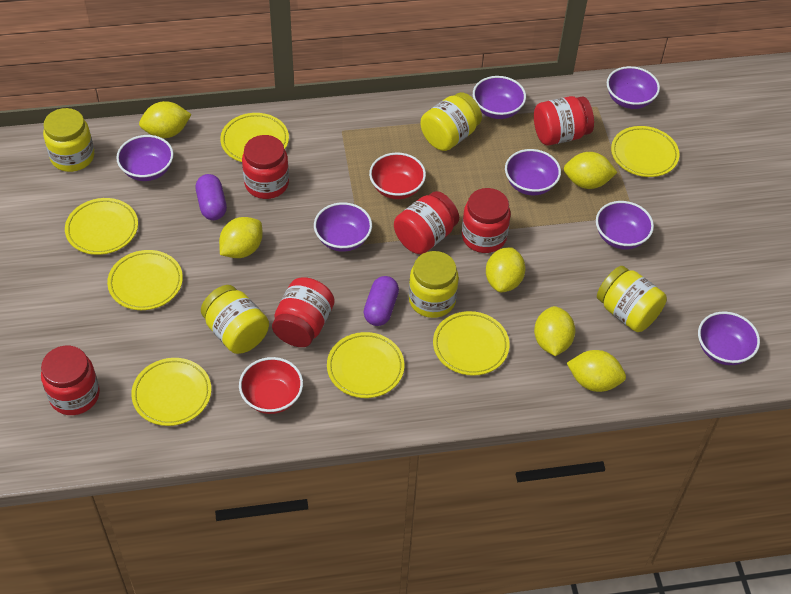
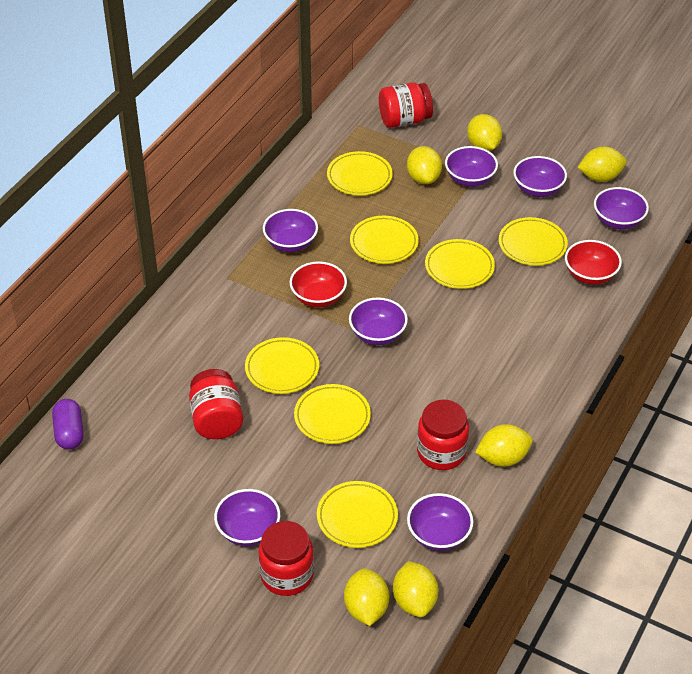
purple capsule: [196,174,227,220] [363,276,399,326] = 2 -> [52,399,84,450] = 1
red jar: [41,346,100,415] [242,135,289,199] [272,277,334,347] [394,191,459,254] [462,188,511,253] [534,96,594,146] = 6 -> [189,369,243,439] [259,521,314,596] [379,83,433,128] [417,400,469,470] = 4
yellow jar: [43,108,94,172] [201,285,269,354] [409,251,459,318] [421,92,482,151] [597,266,667,332] = 5 -> none = 0

